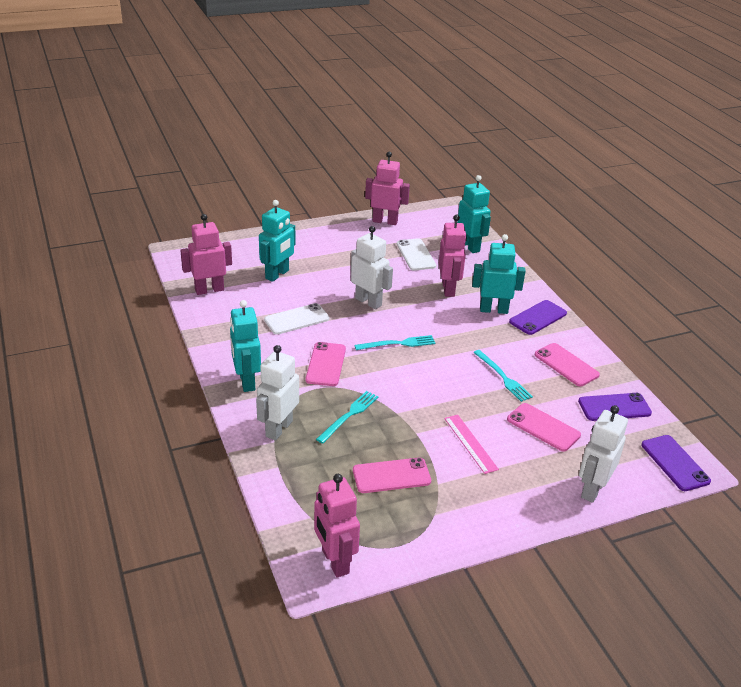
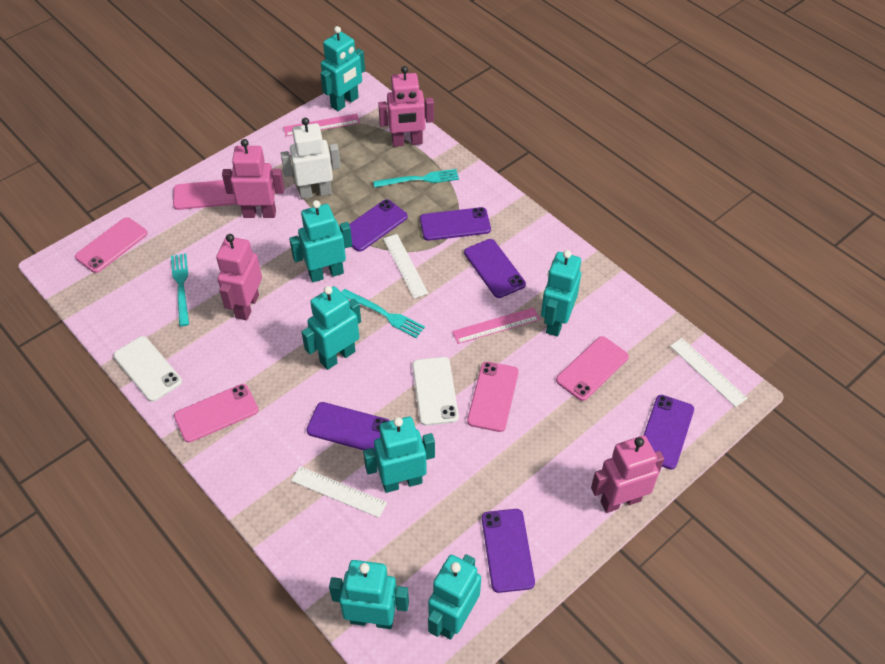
pink phone: [306,342,346,386] [353,457,431,493] [507,403,581,452] [535,343,600,386] = 4 -> [75,217,148,273] [173,180,236,210] [174,384,259,443] [467,361,519,432] [556,336,629,401] = 5
pink ruler: [444,415,499,474] = 1 -> [283,114,360,137] [452,307,540,344] = 2
purple phone: [509,300,567,335] [578,393,652,421] [641,435,711,491] = 3 -> [306,402,390,452] [349,199,408,252] [420,207,491,241] [464,239,526,298] [482,509,535,593] [643,395,694,469] = 6
turquoise robot: [230,300,261,392] [259,200,295,282] [457,175,491,253] [472,234,526,314] = 4 -> [289,200,352,282] [302,286,361,370] [320,26,365,111] [329,560,409,629] [363,417,435,493] [428,554,481,640] [541,250,581,337] = 7
white robot: [256,345,299,440] [351,226,393,309] [579,405,628,503] = 3 -> [281,118,341,199] = 1
white ruler: none = 0 -> [291,466,387,518] [383,234,428,298] [670,338,748,407] = 3

